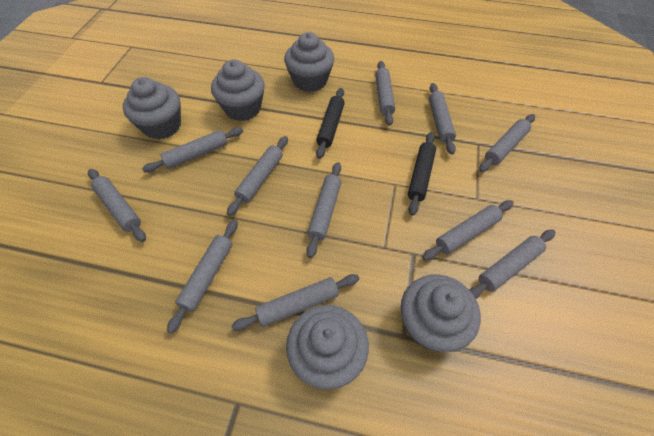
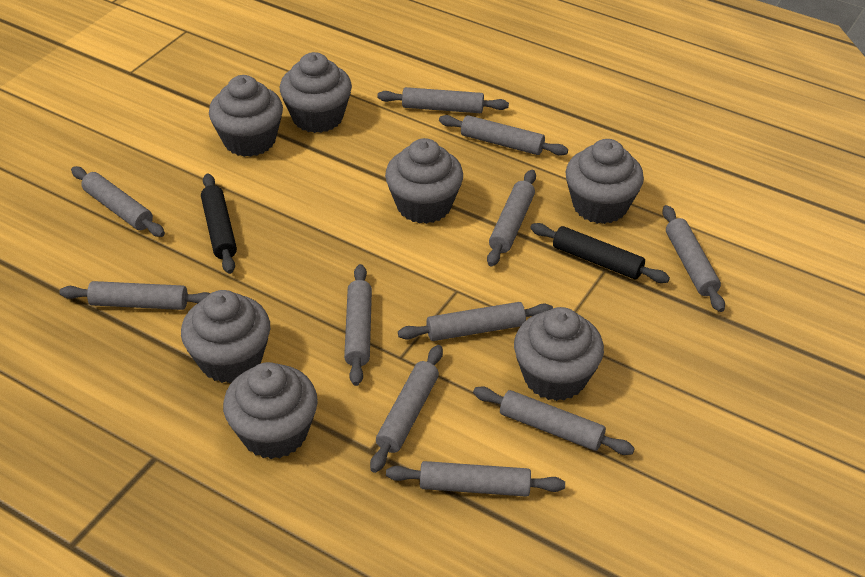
grey cupcake: [123,77,181,139] [211,59,265,121] [284,32,334,92] [286,305,369,390] [401,274,481,352] = 5 -> [181,290,270,383] [209,75,283,157] [223,362,318,459] [280,52,352,133] [385,138,463,224] [514,307,604,401] [566,139,644,224] = 7

